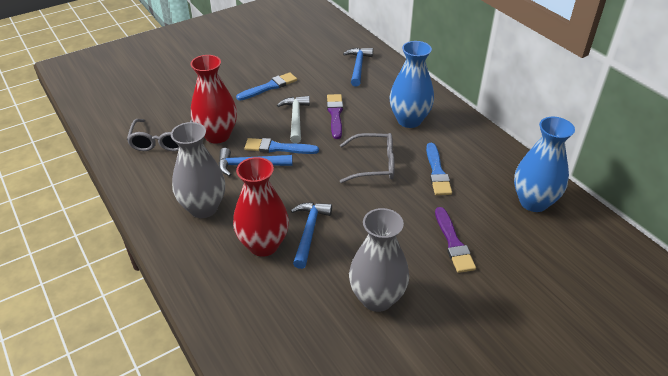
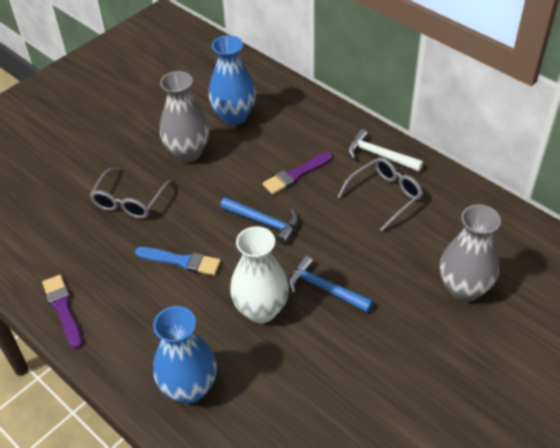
blue brush: [236,72,297,101] [245,138,319,154] [426,143,452,195] = 3 -> [135,247,221,275] = 1
blue hammer: [218,148,293,176] [291,202,332,269] [343,48,373,87] = 3 -> [220,197,299,245] [288,255,373,313] = 2
red vase: [190,55,237,144] [233,157,289,257] = 2 -> none = 0
white vase: none = 0 -> [230,226,289,323] = 1

